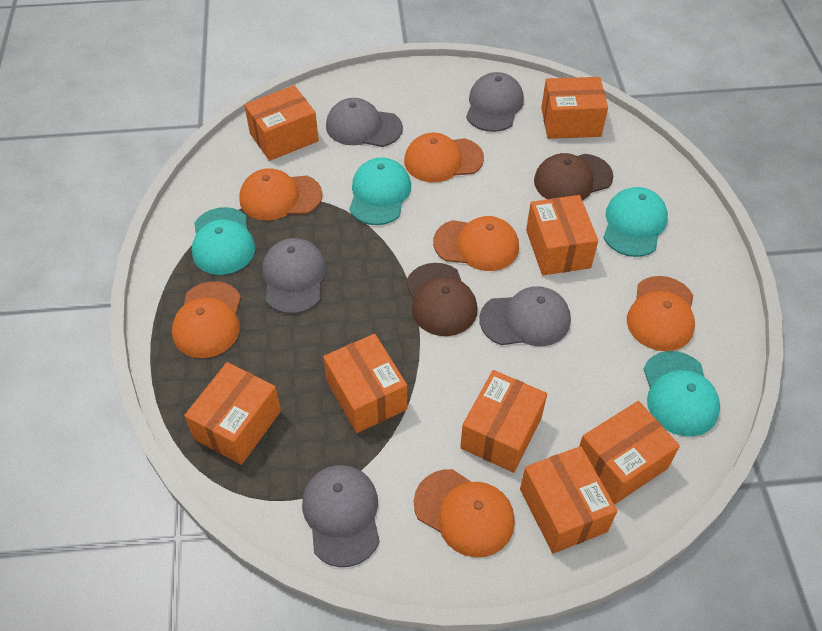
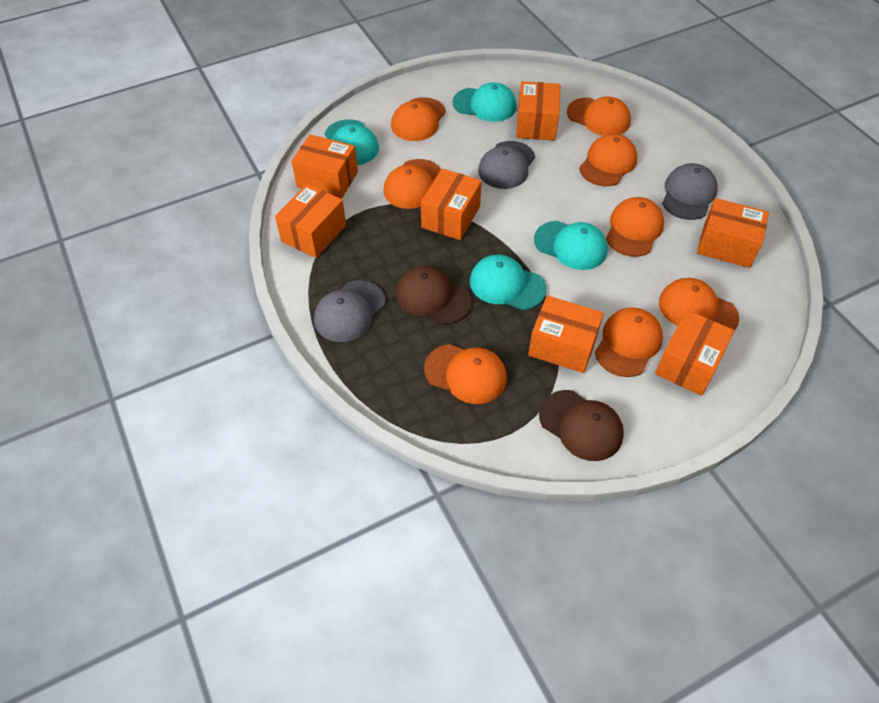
grey cap: [262,238,326,314] [302,465,380,567] [326,98,403,147] [466,72,524,132] [479,286,571,346] = 5 -> [314,280,386,342] [478,141,535,189] [662,163,718,220] = 3
orange box: [184,362,281,465] [244,85,319,161] [323,334,407,433] [460,370,547,473] [520,446,617,554] [526,195,598,276] [541,77,608,139] [579,401,680,505] = 8 -> [275,184,346,258] [291,134,358,199] [421,168,482,240] [516,81,560,141] [528,296,604,373] [655,310,735,396] [697,198,769,268] = 7
orange cap: [172,281,241,358] [239,168,323,221] [404,133,484,182] [414,469,515,558] [433,216,519,271] [627,276,695,351] = 6 -> [383,159,441,209] [391,97,446,141] [424,344,507,404] [567,96,631,136] [579,134,637,186] [595,307,663,377] [606,197,664,257] [659,278,739,330] = 8

